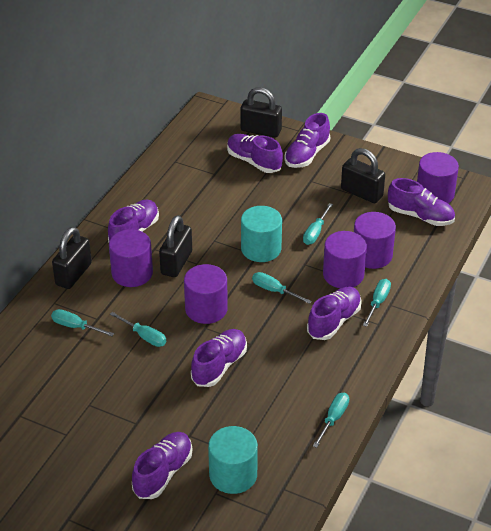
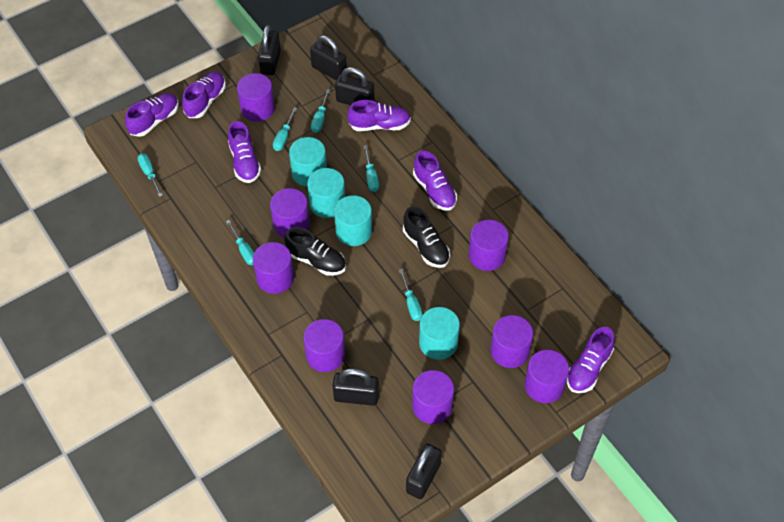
black padlock: [52,227,92,289] [159,215,192,277] [240,87,282,138] [341,148,385,203] = 4 -> [258,25,281,75] [310,35,347,80] [332,369,379,406] [335,67,375,105] [406,444,442,499] = 5
black shoe: none = 0 -> [284,227,346,276] [403,207,450,268] = 2
purple cylinder: [109,229,153,287] [184,264,228,324] [323,231,367,288] [354,212,396,269] [417,152,459,203] = 5 -> [237,73,275,122] [253,242,294,294] [270,188,310,237] [303,319,345,372] [412,370,454,424] [469,220,509,271] [490,315,533,368] [524,350,569,403] = 8
purple shoe: [108,199,159,242] [132,432,192,499] [191,329,247,387] [227,134,283,173] [284,113,330,168] [307,286,362,340] [388,178,455,226] = 7 -> [125,93,179,137] [182,72,226,118] [228,121,261,183] [347,100,411,131] [413,151,457,211] [567,327,615,393] = 6
turquoise cylinder: [208,426,258,494] [241,206,282,262] = 2 -> [289,137,327,187] [307,168,345,218] [334,195,372,246] [419,307,460,360] = 4

